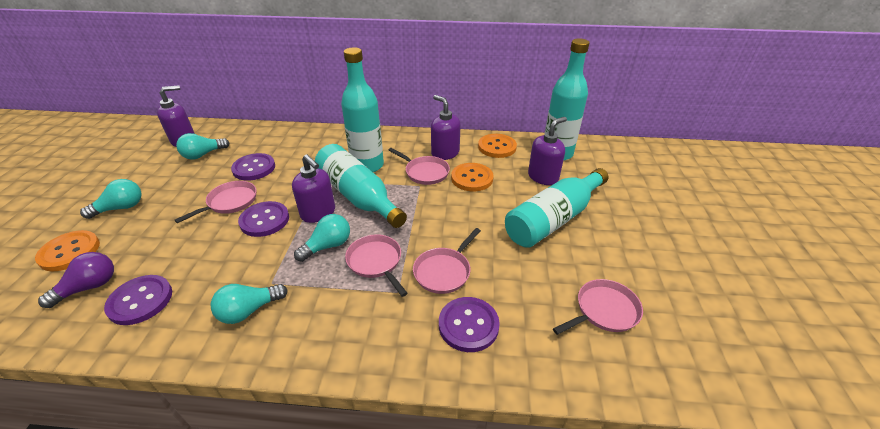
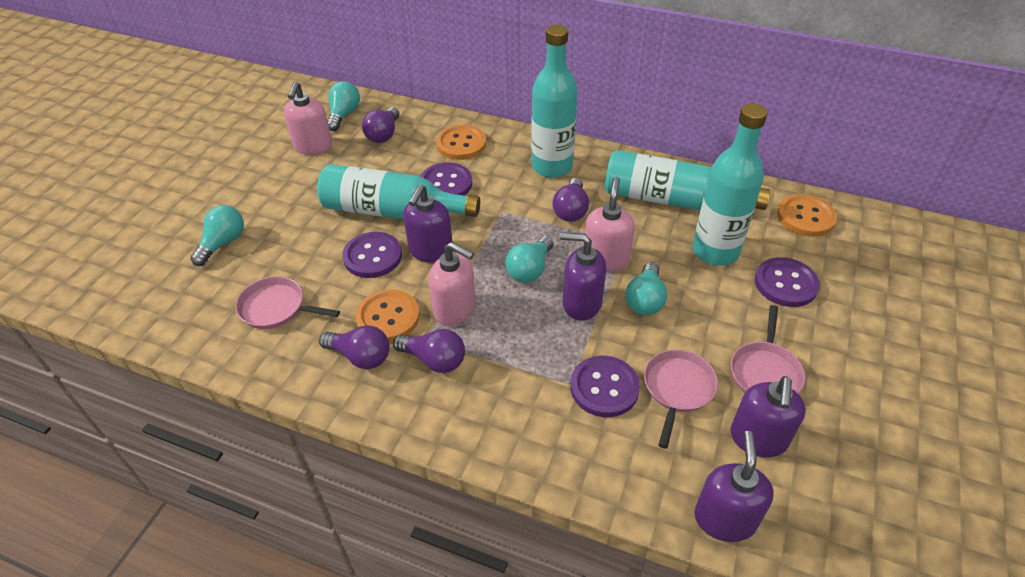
pink pan: [175,181,256,223] [345,234,408,297] [389,148,450,185] [413,228,481,294] [553,279,643,335] = 5 -> [235,276,340,329] [644,349,718,449] [731,305,806,393] = 3
pink soap dispenser: none = 0 -> [284,81,332,155] [429,242,476,326] [585,177,635,272] = 3
purple light bulb: [38,252,114,308] = 1 -> [319,325,390,369] [362,107,400,143] [393,329,465,373] [552,178,589,222] = 4

